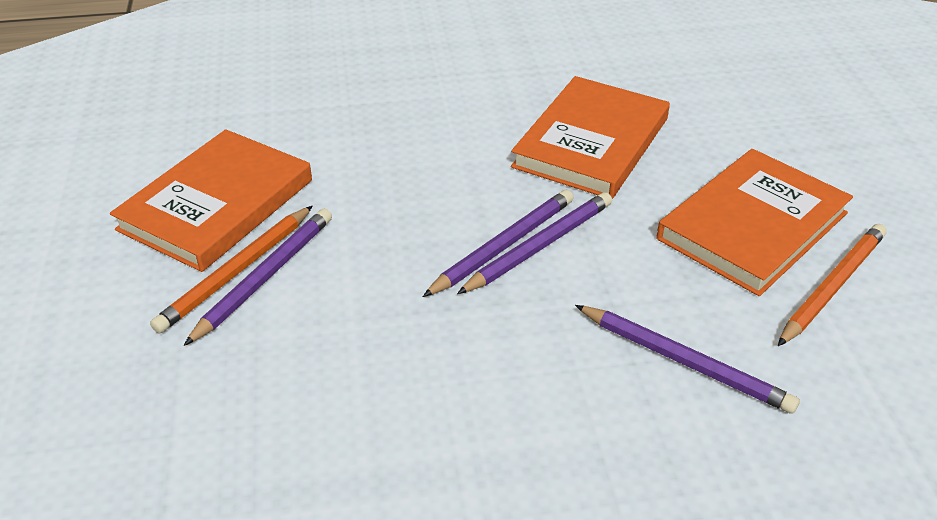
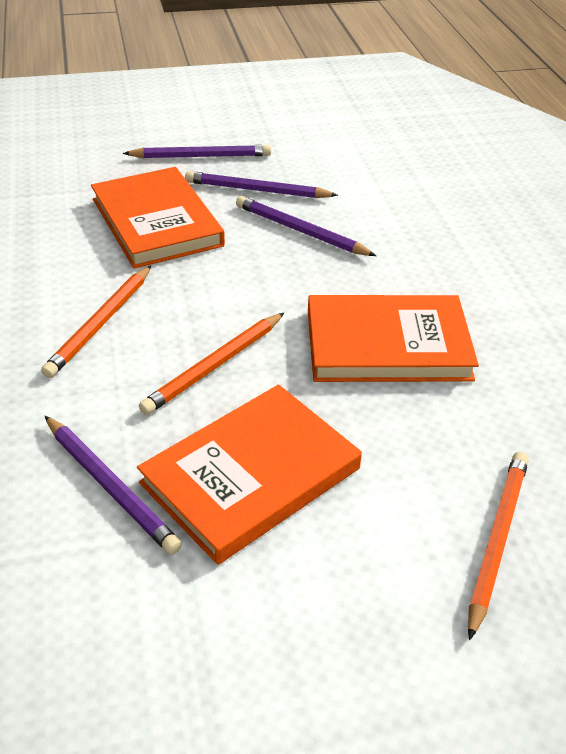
orange pencil: [150,206,313,334] [778,224,887,346] = 2 -> [41,266,151,378] [139,313,284,415] [468,452,529,641] = 3

